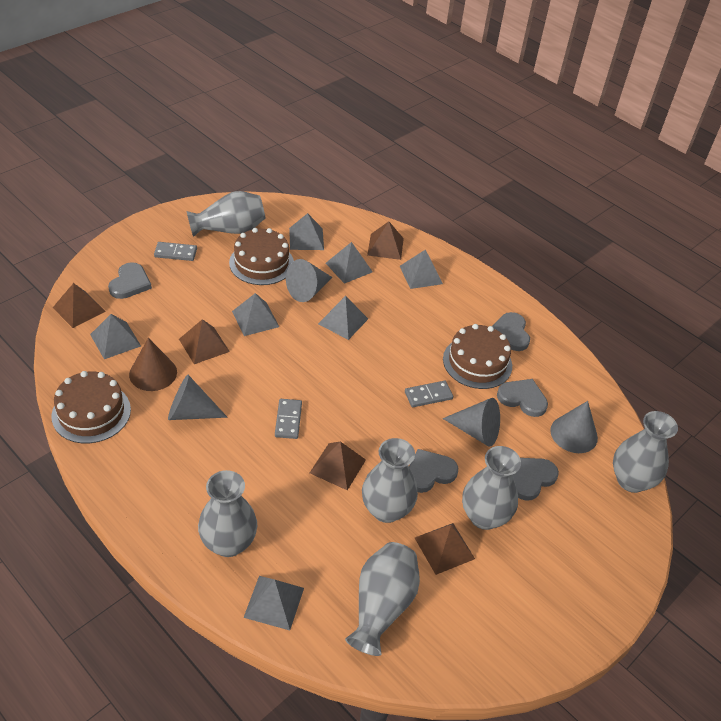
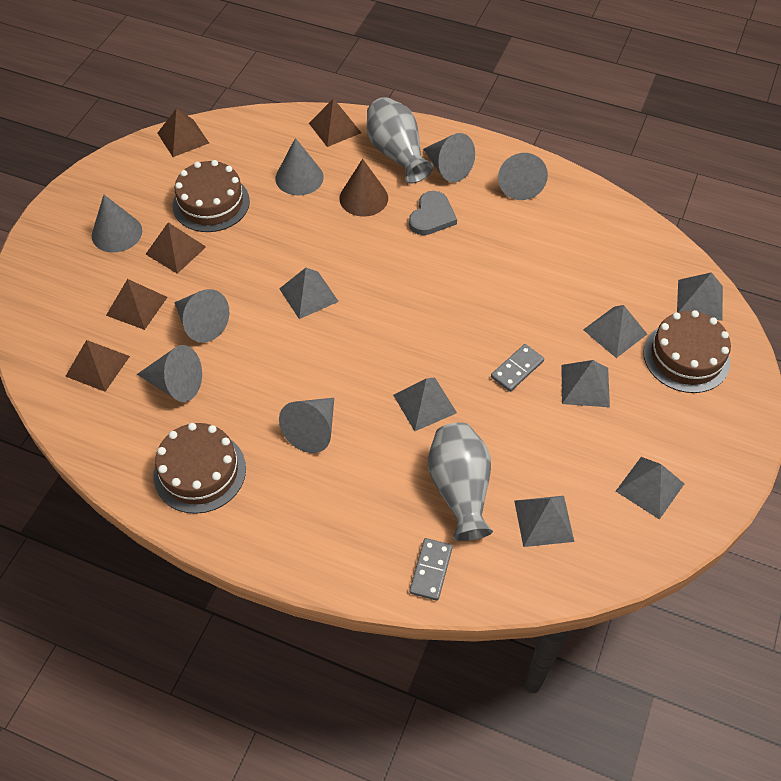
grey cone: [168,375,228,420] [286,259,333,302] [443,398,500,447] [550,401,598,453] = 4 -> [92,195,142,252] [137,345,202,402] [174,289,229,343] [275,138,324,196] [279,398,334,453] [423,133,475,183] [498,153,548,200] = 7
grey domino: [154,242,197,261] [275,399,302,439] [405,381,453,407] = 3 -> [409,538,453,601] [491,344,544,392] = 2
grey heart: [108,262,152,299] [409,449,458,493] [492,312,530,351] [497,379,548,417] [512,458,559,501] = 5 -> [409,191,457,235] = 1
grey vase: [187,191,266,237] [198,470,257,557] [345,542,420,656] [362,438,418,523] [462,446,521,530] [613,411,678,493] = 6 -> [367,97,434,184] [428,423,493,541] = 2

